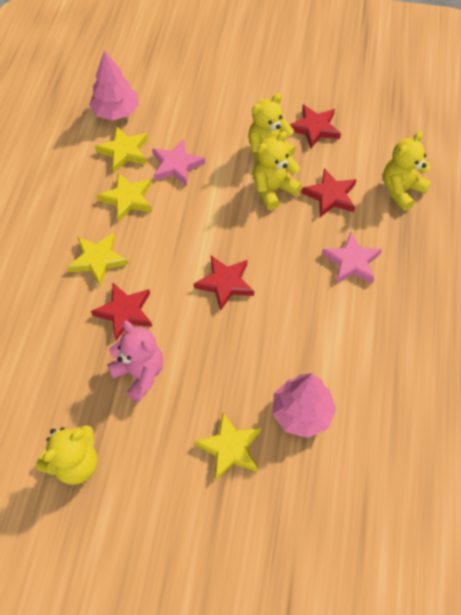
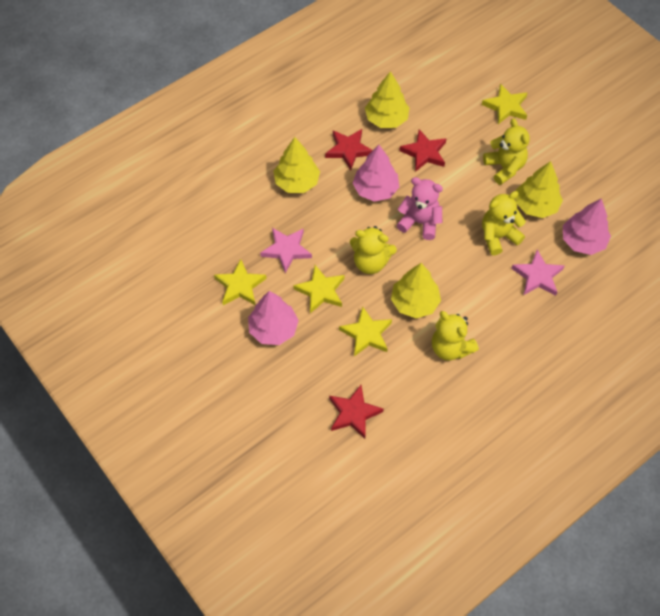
pink tree: [89,50,139,120] [272,373,336,438] = 2 -> [248,291,299,345] [353,145,399,202] [563,198,611,255] = 3
red star: [91,283,152,340] [194,256,254,311] [290,104,341,149] [301,168,357,217] = 4 -> [325,129,373,170] [329,385,384,439] [399,129,447,172] = 3
yellow tree: none = 0 -> [274,137,320,193] [365,71,410,128] [391,263,441,318] [516,161,563,218] = 4

